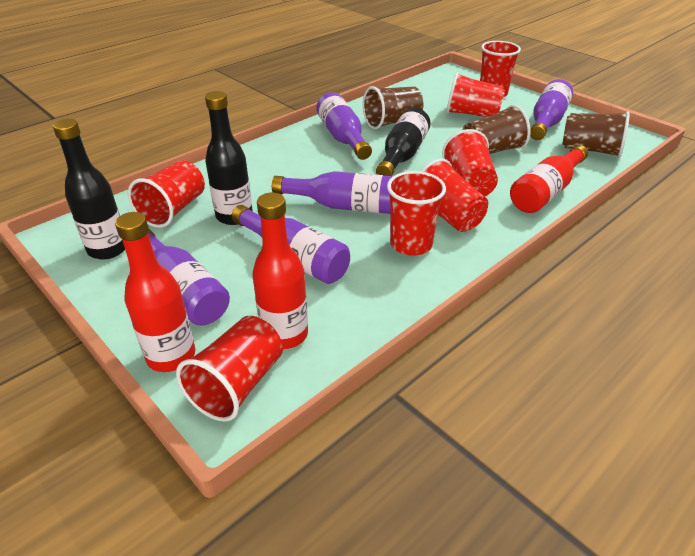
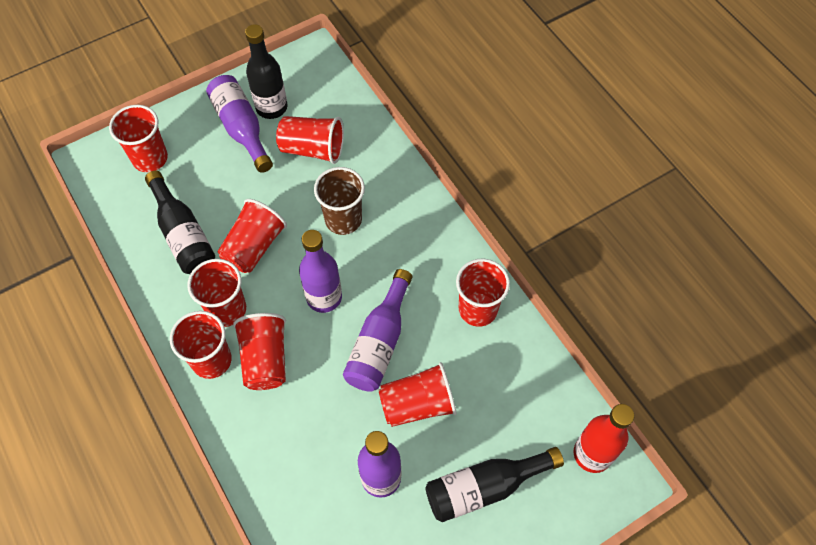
brown cup: [363,86,424,129] [463,105,530,154] [562,111,630,158] = 3 -> [314,167,365,235] = 1
purple bottle: [148,229,230,325] [232,205,350,284] [272,171,393,214] [316,92,372,160] [530,79,573,140] = 5 -> [206,75,273,173] [299,230,342,313] [343,269,412,392] [358,431,401,498] = 4
red bottle: [115,212,196,372] [252,193,308,349] [510,145,588,213] = 3 -> [574,404,634,473] = 1
red cup: [128,160,205,228] [176,316,283,422] [387,171,446,256] [421,159,488,232] [442,129,498,196] [447,72,505,117] [480,41,521,97] = 7 -> [109,105,168,172] [170,311,232,379] [187,259,246,327] [218,199,287,273] [233,313,286,390] [276,116,344,164] [378,362,457,427] [456,259,510,327] = 8

